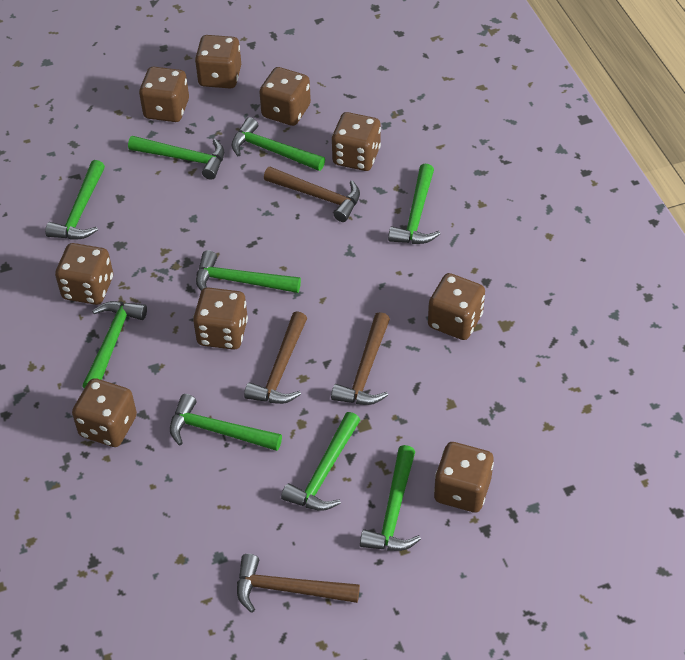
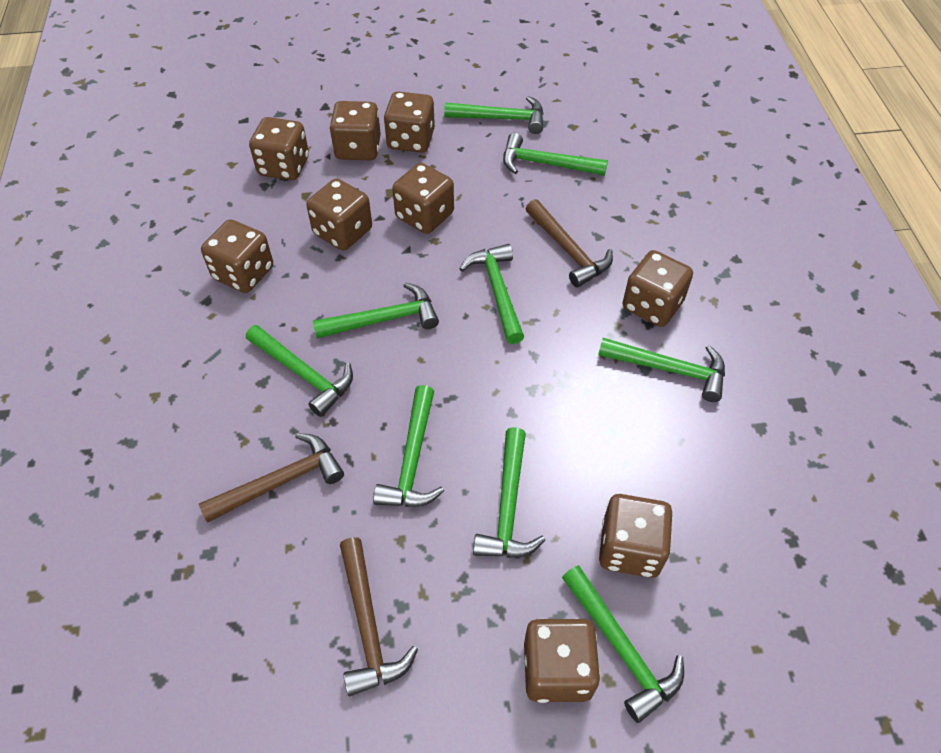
brown hammer: [237,554,360,613] [244,311,307,404] [264,167,360,222] [331,312,390,405] = 4 -> [199,433,344,523] [340,537,418,696] [526,199,613,288] = 3

